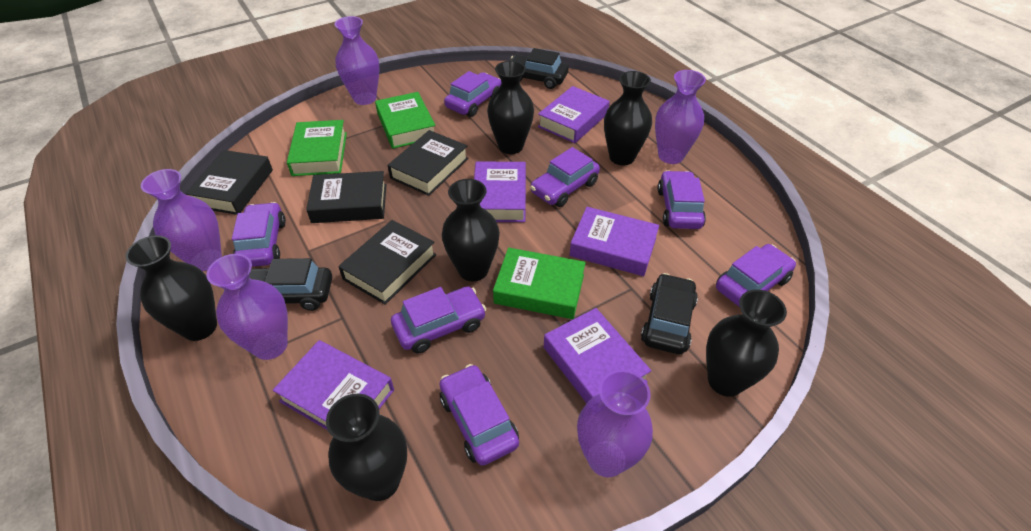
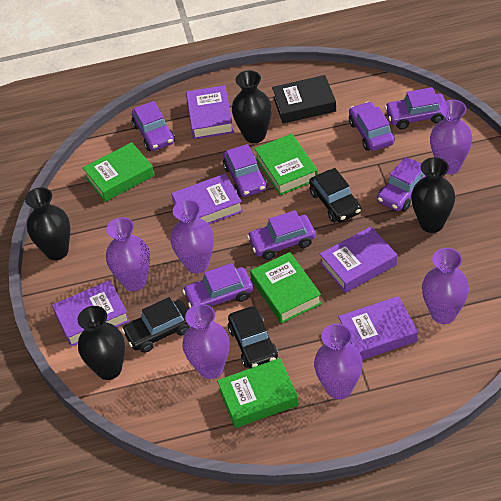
black book: [185,150,273,215] [306,171,387,223] [338,220,436,305] [388,130,469,196] = 4 -> [272,75,336,124] = 1
black vase: [125,235,217,341] [326,394,407,501] [442,179,500,281] [487,61,534,154] [604,71,652,166] [706,290,787,397] = 6 -> [25,187,70,260] [78,306,125,380] [232,71,272,143] [411,157,455,233] = 4
green book: [287,120,347,176] [375,92,435,149] [493,248,586,319] = 3 -> [83,142,154,202] [217,358,299,428] [250,252,322,323] [254,134,318,195] = 4
purple vase: [141,169,222,271] [206,254,288,360] [335,16,380,105] [577,370,653,477] [655,70,706,164] = 5 -> [106,217,150,291] [170,199,214,274] [182,304,229,379] [314,323,363,400] [422,248,469,324] [430,100,472,174] = 6

